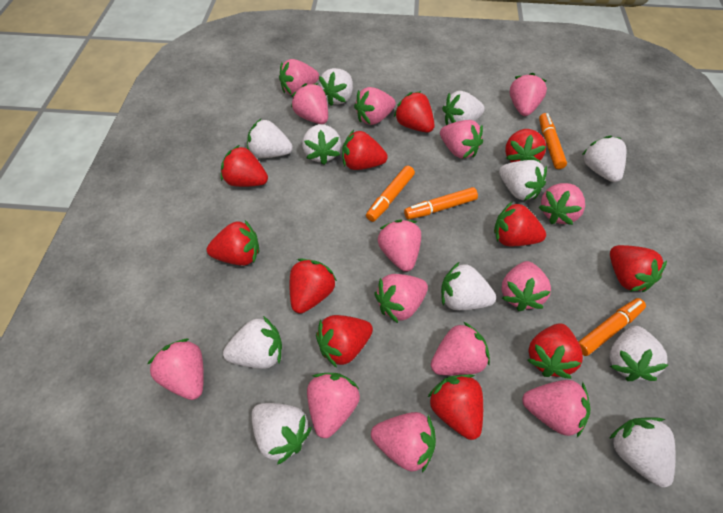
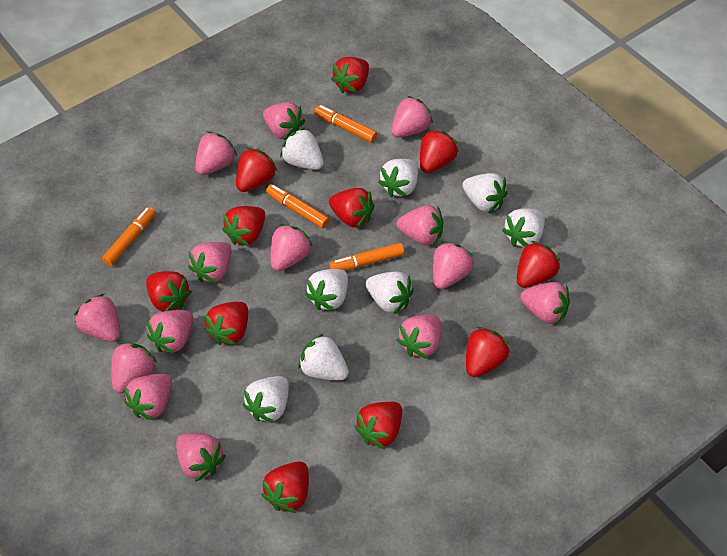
white strawberry: [223,316,282,369] [247,119,293,158] [252,403,312,465] [302,124,341,165] [319,68,353,106] [441,262,496,310] [442,91,485,125] [499,160,547,201] [582,136,626,182] [609,326,668,381] [609,417,676,487] = 11 -> [243,376,289,423] [280,128,324,170] [298,333,349,380] [305,269,348,311] [366,272,414,315] [378,159,418,197] [462,173,508,213] [502,208,545,248] = 8

